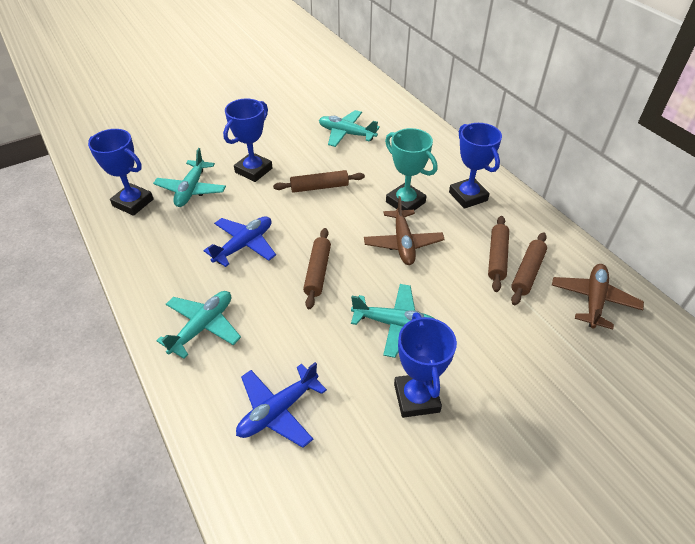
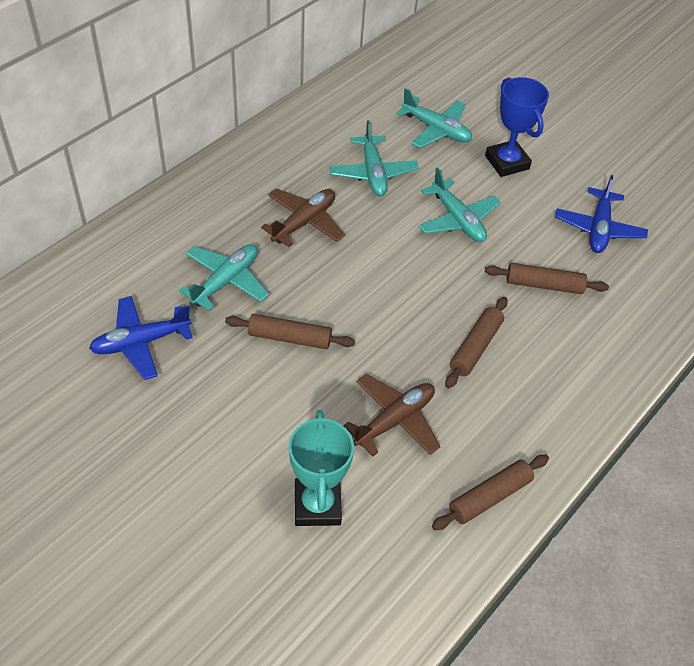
blue trophy: [88,129,154,216] [223,98,273,182] [394,312,457,418] [449,123,502,209] = 4 -> [485,77,549,177] = 1

